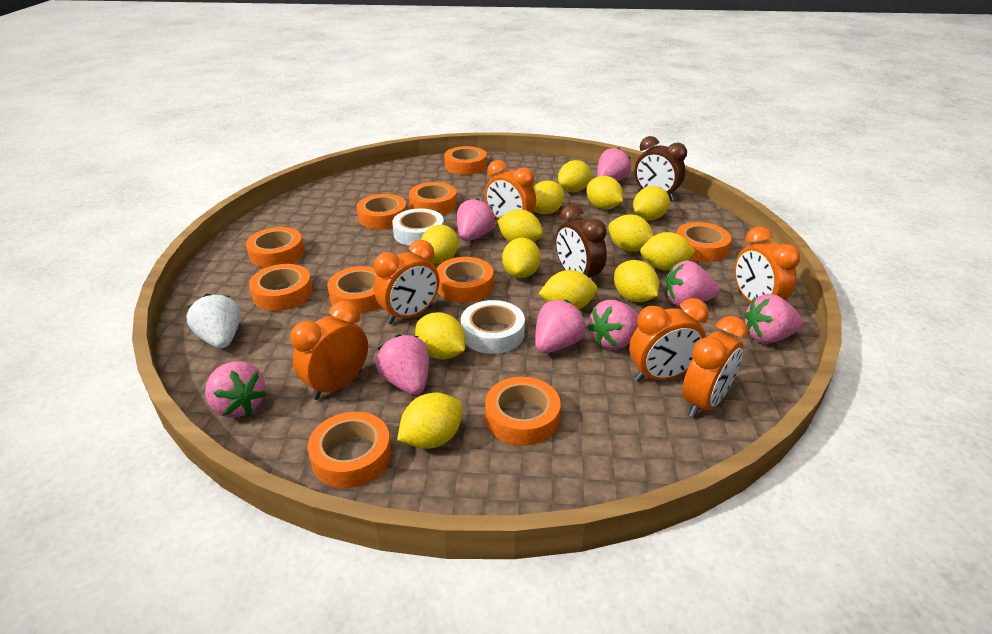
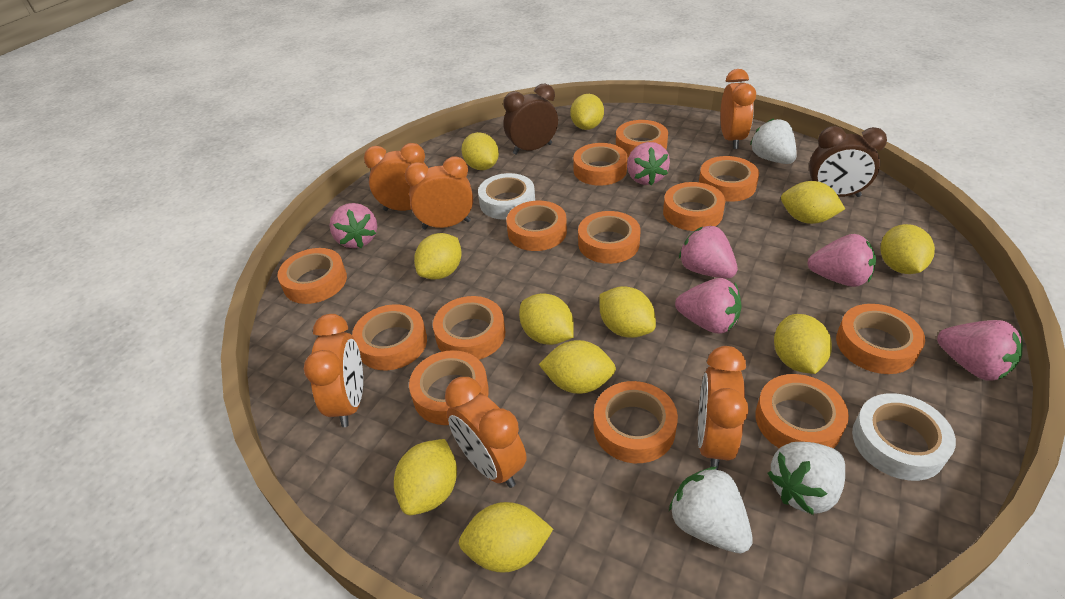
orange tape: [246,227,304,268] [249,264,313,311] [308,412,392,488] [327,266,381,313] [357,194,407,229] [409,182,457,215] [437,257,493,303] [444,146,487,175] [485,377,561,446] [676,222,731,262] = 10 -> [277,248,347,304] [352,304,427,370] [409,350,489,425] [433,296,505,360] [506,200,567,251] [573,143,628,186] [578,211,641,264] [594,381,678,463] [616,120,668,157] [663,182,725,231] [699,156,759,202] [755,374,849,449] [836,304,925,374] = 13
pink strawberry: [205,362,267,418] [376,334,429,395] [457,198,495,241] [535,300,586,353] [587,300,639,350] [597,147,631,181] [665,261,720,306] [744,294,803,344] = 8 -> [330,203,377,248] [627,142,670,185] [675,278,742,334] [679,226,738,279] [807,234,876,287] [937,320,1023,381] = 6
white strawberry: [186,294,240,348] = 1 -> [669,466,753,553] [750,118,797,164] [768,442,845,515] = 3
yellow lemon: [397,393,462,449] [415,312,465,359] [421,225,459,264] [497,209,543,242] [502,238,541,278] [533,180,564,215] [539,270,597,310] [558,160,591,193] [587,176,623,210] [608,214,654,251] [614,260,659,302] [633,186,670,220] [640,232,696,270] = 13 -> [394,439,457,515] [414,233,462,279] [459,502,553,573] [461,132,499,170] [519,293,574,345] [539,340,616,394] [570,94,604,130] [599,286,656,338] [774,314,832,374] [781,181,845,224] [881,224,935,274] = 11

